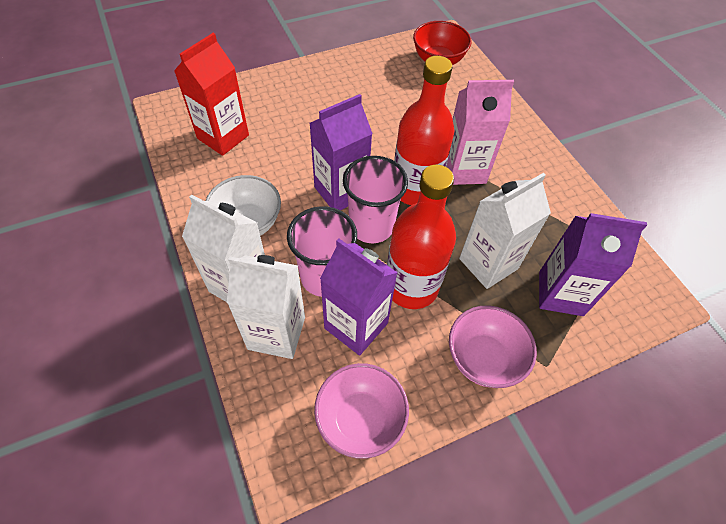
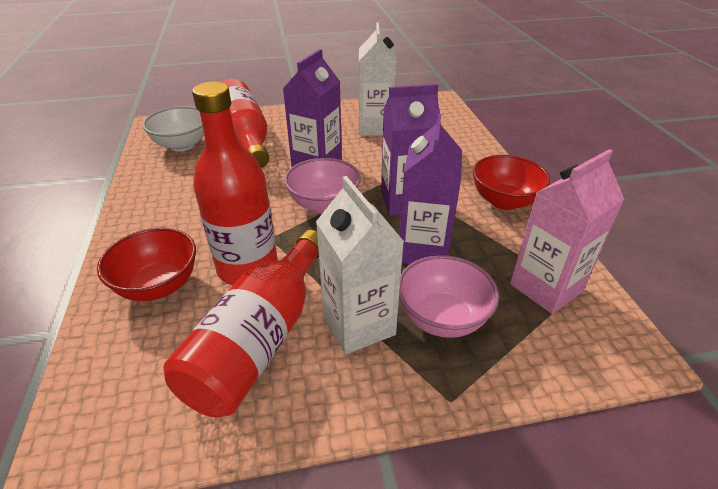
pink cup: [287,206,357,297] [343,156,408,243] = 2 -> none = 0
red bottle: [387,165,456,309] [394,56,454,205] = 2 -> [163,230,319,418] [192,82,278,285] [220,79,269,168] = 3
red bowl: [413,21,472,65] = 1 -> [97,228,196,301] [473,155,550,210] = 2
red carton: [174,33,249,156] = 1 -> none = 0
white carton: [182,194,265,302] [227,255,305,359] [459,173,551,289] = 3 -> [316,176,404,354] [358,22,397,136] = 2

